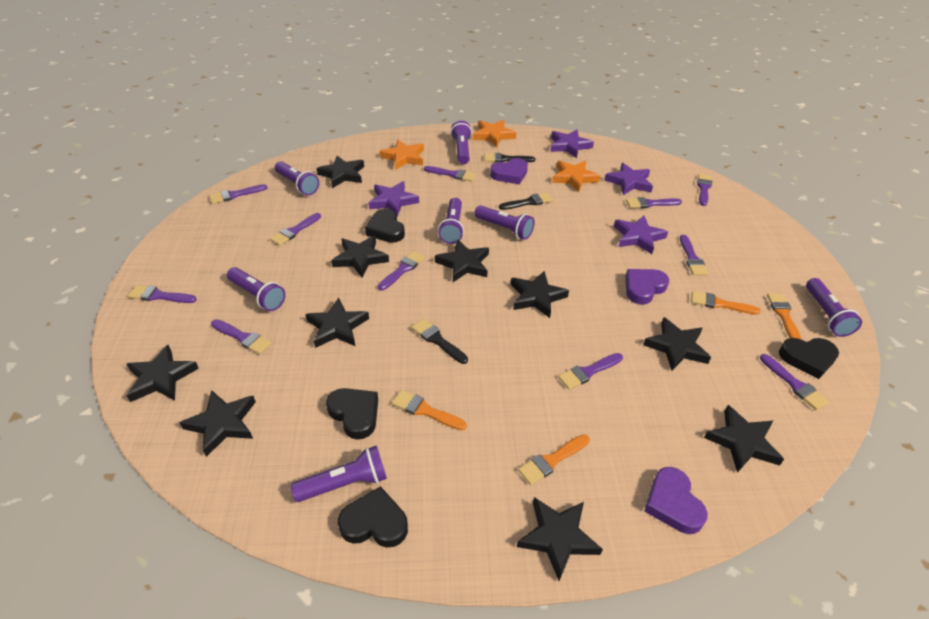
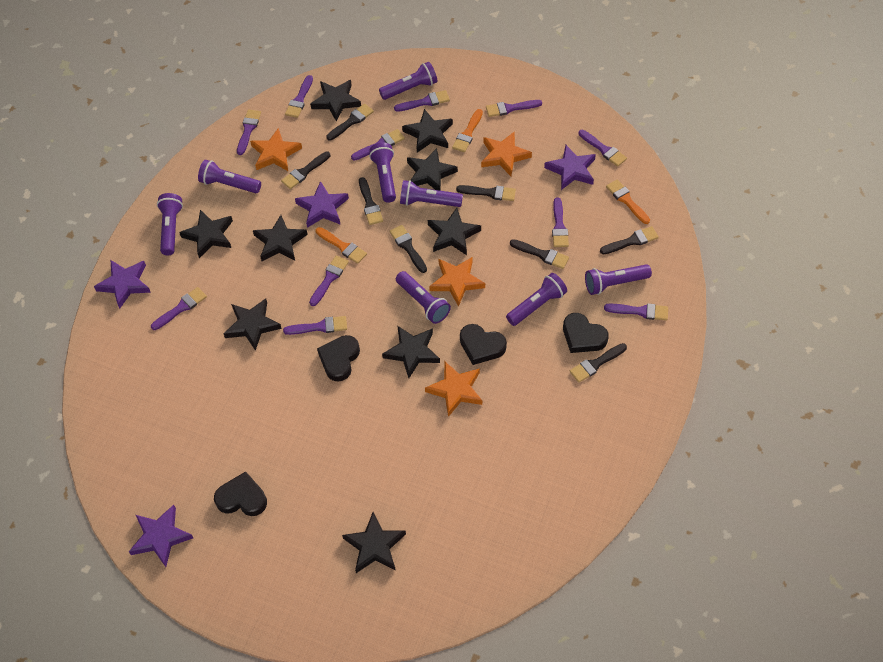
black brush: [411,319,468,364] [484,153,535,163] [499,193,553,210] = 3 -> [281,151,330,189] [326,104,374,141] [359,177,383,225] [390,225,427,273] [456,185,516,201] [510,239,569,269] [569,343,627,383] [600,226,659,254] = 8
black star: [126,345,199,402] [180,390,256,457] [305,298,369,348] [317,156,364,188] [331,236,389,277] [435,239,489,282] [511,271,569,318] [517,497,603,581] [643,317,711,371] [704,405,784,473] = 10 -> [179,210,233,258] [224,298,282,351] [253,215,308,261] [310,80,361,121] [342,512,406,573] [382,326,440,378] [402,109,453,153] [407,148,458,191] [428,208,481,255] = 9
orange brush: [392,390,467,430] [518,434,590,485] [691,291,761,315] [767,293,802,340] = 4 -> [316,227,367,264] [452,109,483,152] [606,180,650,224] = 3
orange star: [379,140,424,170] [473,120,517,147] [552,161,600,192] = 3 -> [250,128,302,171] [425,361,482,417] [429,257,485,307] [481,132,532,176] = 4
purple flashlight: [227,267,285,311] [275,161,319,195] [291,445,387,502] [438,198,464,244] [450,121,472,164] [474,205,535,240] [806,278,862,337] = 7 -> [157,193,183,255] [198,160,261,193] [369,143,396,203] [379,62,437,100] [396,271,451,324] [400,180,463,207] [506,273,567,326] [585,264,652,295] = 8
purple heart: [490,158,528,184] [625,269,669,305] [644,467,708,534] = 3 -> none = 0

